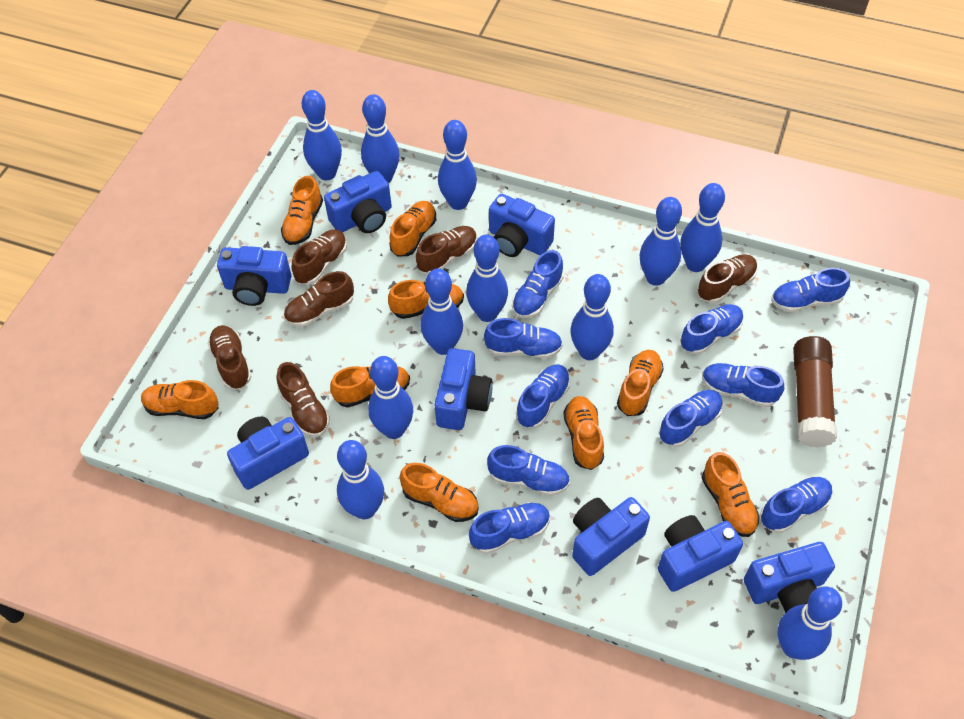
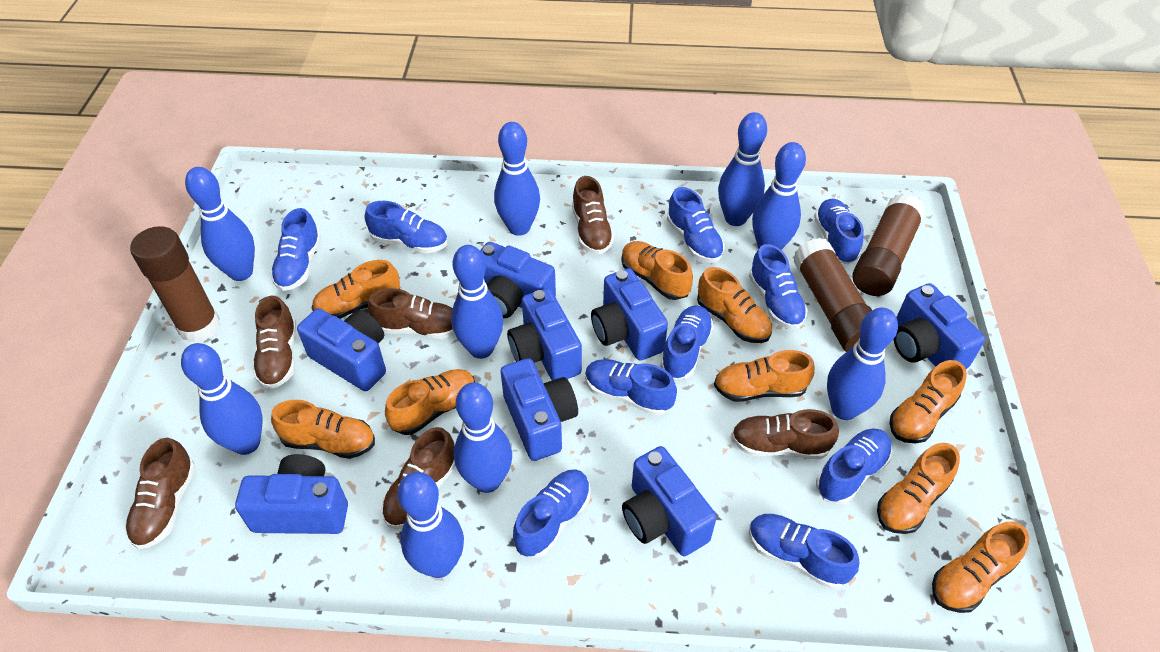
blue bowling pin: [302,90,342,180] [337,440,384,519] [361,94,399,183] [368,356,413,439] [420,268,463,355] [438,120,477,210] [466,234,508,322] [570,274,614,360] [640,197,682,286] [680,183,725,272] [777,586,842,660] = 11 -> [181,343,263,455] [185,167,255,281] [398,472,464,578] [451,245,503,359] [454,383,512,493] [494,122,540,236] [718,112,767,226] [752,142,806,250] [827,307,898,420] = 9
brown glue stick: [793,336,837,448] = 1 -> [130,226,220,342] [793,238,872,352] [852,194,926,296] = 3

